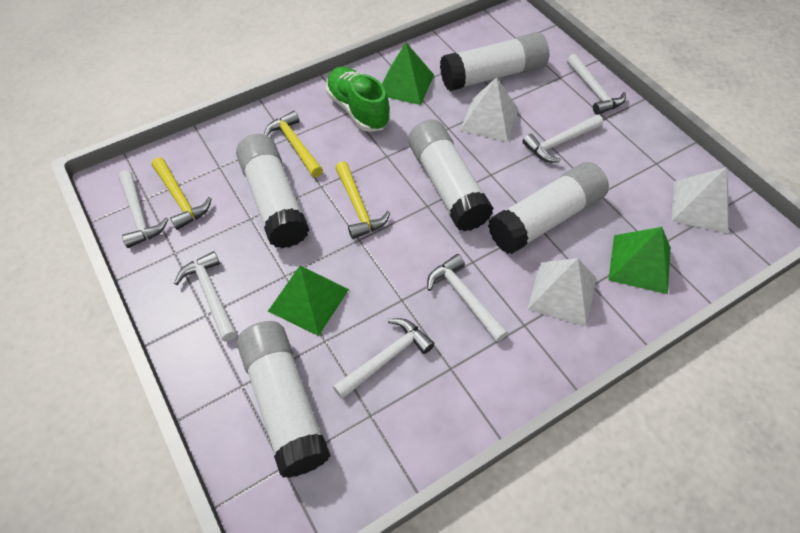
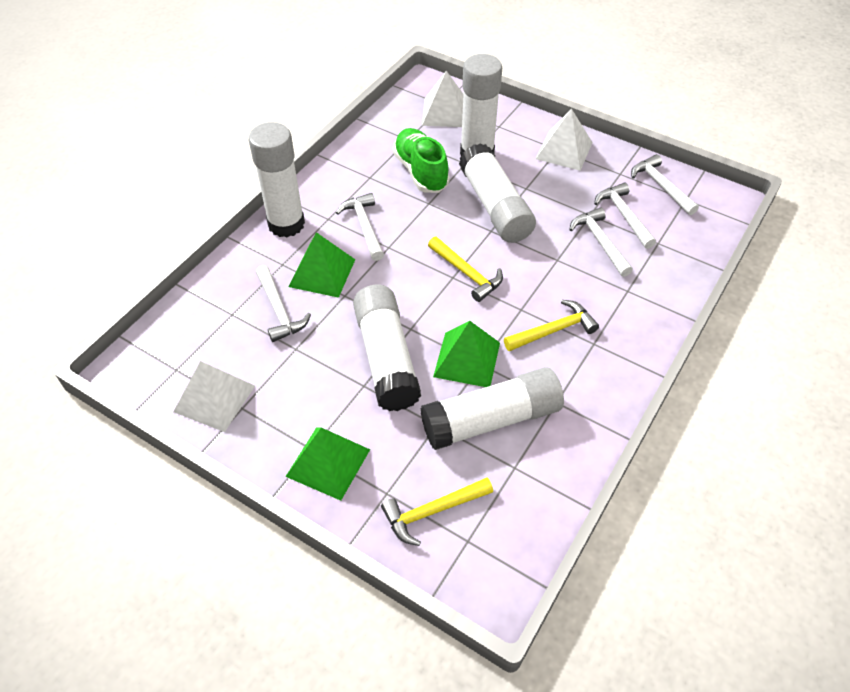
white hammer: [118,170,168,248] [174,251,237,341] [333,318,435,399] [427,254,508,342] [522,115,603,163] [567,54,626,115] = 6 -> [256,265,311,342] [336,193,384,261] [569,207,633,277] [594,183,656,249] [631,154,699,215] = 5

